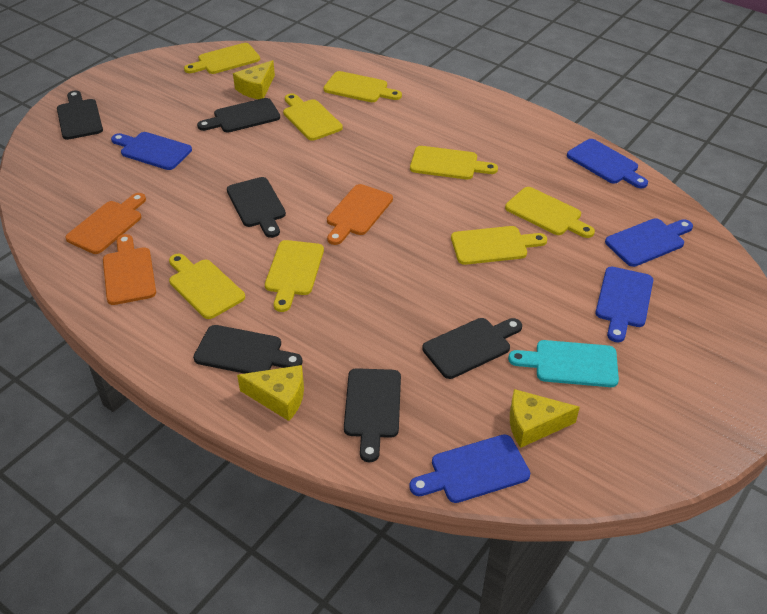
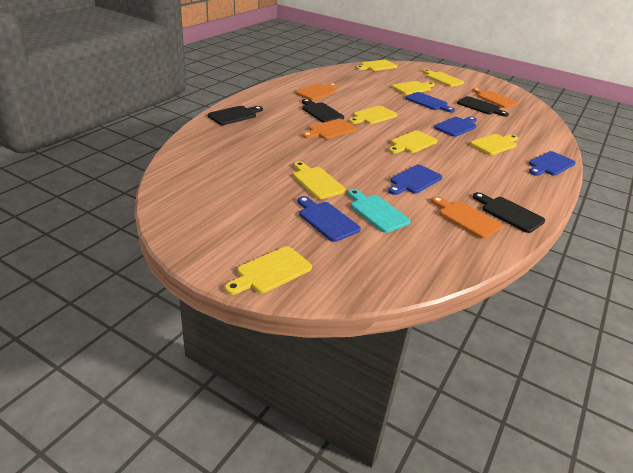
black cutting board: [57,90,103,140] [193,325,303,374] [197,98,280,133] [227,177,286,238] [344,368,401,462] [422,318,522,379] = 6 -> [208,106,263,125] [302,99,344,123] [457,96,509,117] [473,192,545,233] = 4
orange cutting board: [65,193,146,254] [103,234,156,305] [327,184,393,245] = 3 -> [295,83,337,100] [302,119,357,139] [431,196,503,239] [472,88,518,108] = 4
yellow cheese: [233,60,275,99] [237,365,304,421] [510,389,580,448] = 3 -> none = 0

